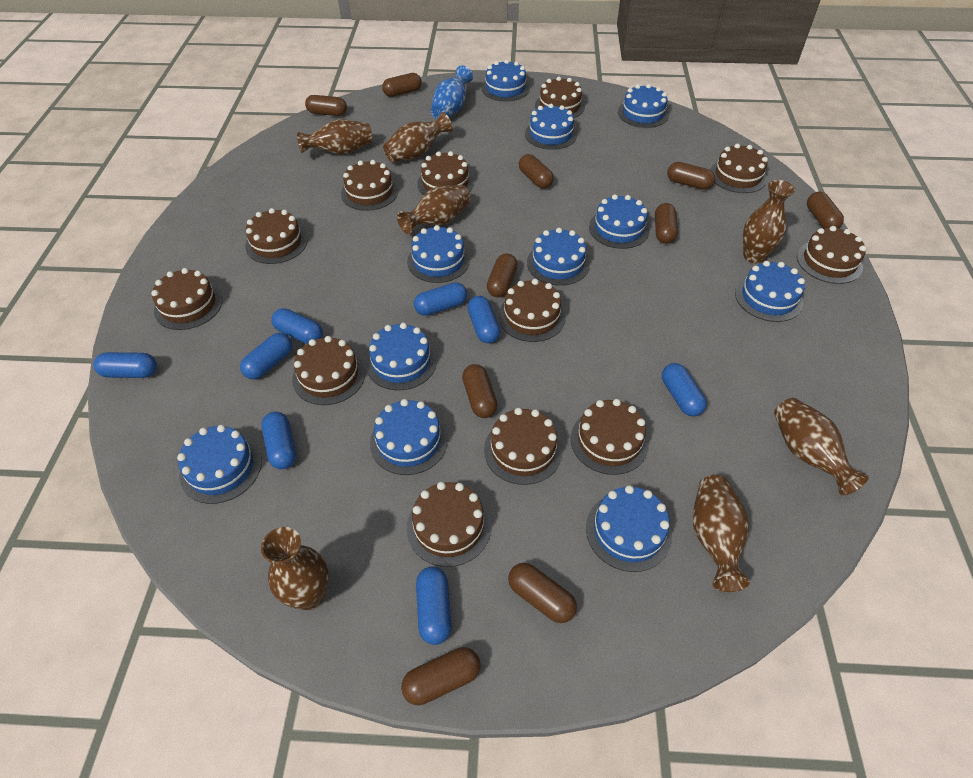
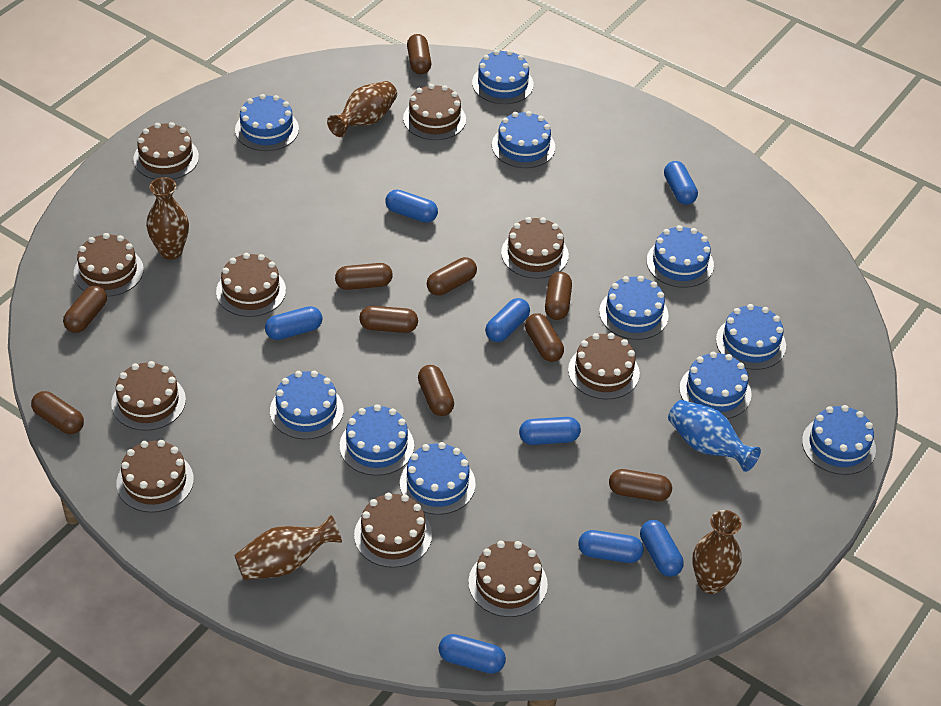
brown cake: [151,268,223,330] [245,208,308,264] [292,336,365,405] [341,160,398,211] [407,482,491,567] [417,151,474,195] [484,408,562,485] [498,279,566,342] [535,77,585,118] [571,399,649,475] [710,144,768,193] [797,226,866,284] = 12 -> [74,233,144,297] [111,361,186,431] [116,440,194,513] [133,122,199,180] [216,253,286,317] [354,493,432,568] [403,84,466,140] [468,541,548,617] [501,217,569,279] [568,333,640,399] = 10
brown vase: [261,527,329,610] [297,119,372,154] [383,112,452,163] [397,185,471,234] [693,475,750,592] [743,180,795,263] [774,398,869,495] = 7 -> [146,177,189,259] [234,515,342,580] [327,81,397,137] [693,510,741,594] = 4

